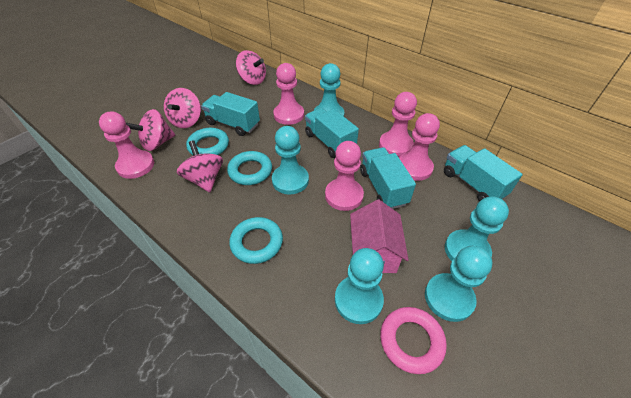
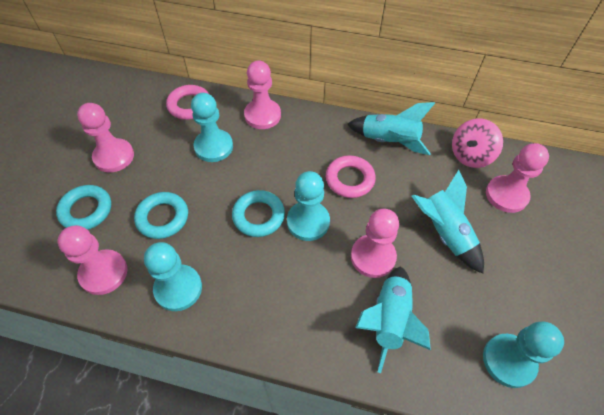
pink house: [350,200,409,273] = 1 -> none = 0
pink ring: [380,307,447,374] = 1 -> [166,85,209,120] [326,155,376,198] = 2
pink spinning top: [126,109,175,151] [164,88,201,128] [177,140,223,192] [236,50,266,85] = 4 -> [452,118,503,168] = 1
turquoise pawn: [272,126,309,195] [314,63,344,116] [335,248,384,324] [425,246,492,322] [445,196,509,261] = 5 -> [144,242,202,311] [191,93,233,162] [287,171,330,241] [483,321,564,388] = 4
turquoise rocket: none = 0 -> [347,102,435,155] [355,266,431,373] [412,170,484,274] = 3
turquoise truck: [201,92,260,136] [305,108,359,158] [360,147,416,209] [444,145,523,202] = 4 -> none = 0

